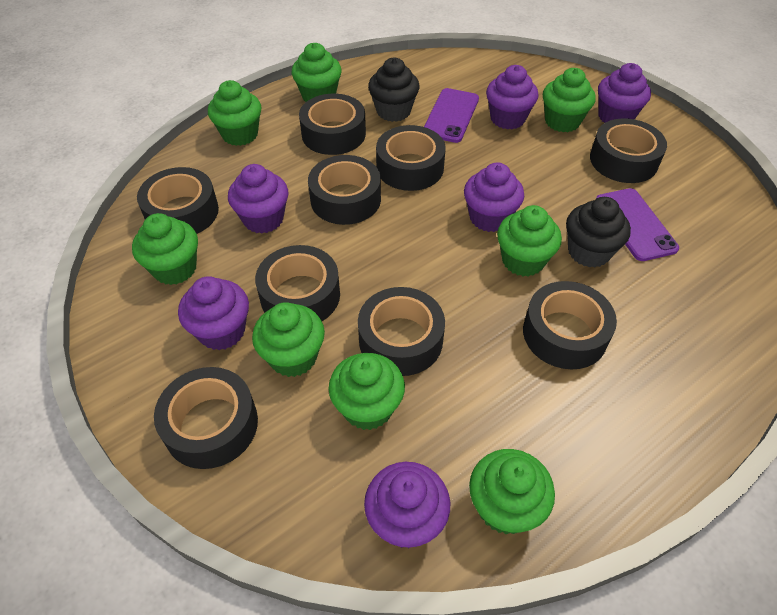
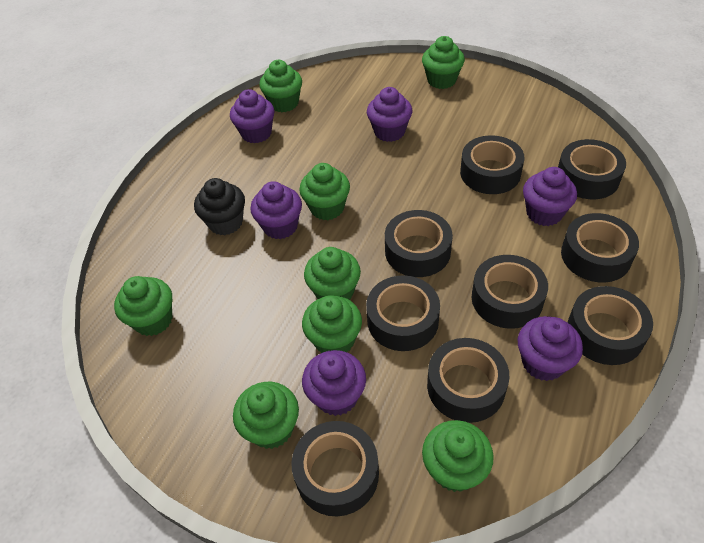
black cupcake: [368,58,419,122] [566,197,631,268] = 2 -> [194,178,245,235] = 1
purple phone: [424,88,479,143] [596,188,679,261] = 2 -> none = 0

